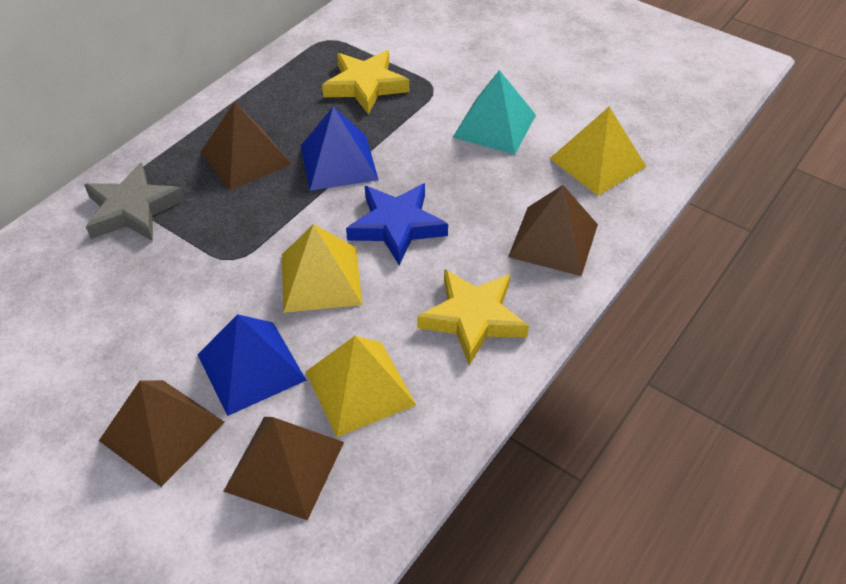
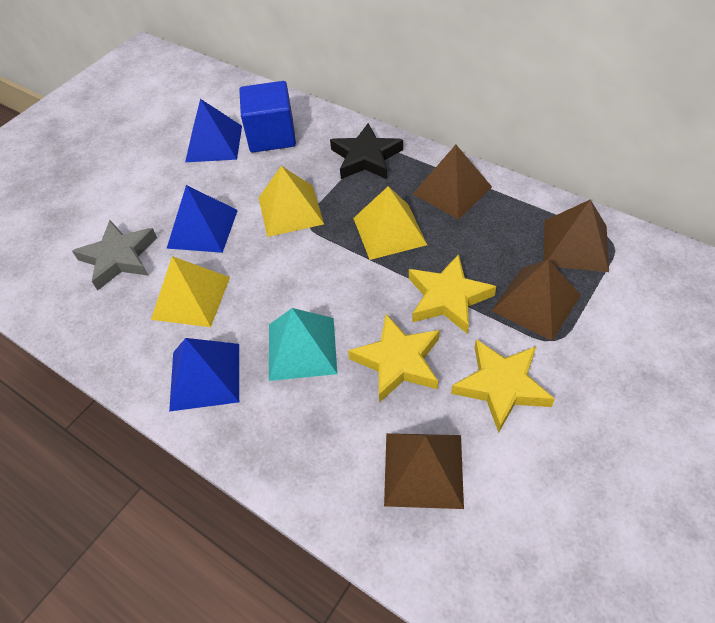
black star: none = 0 -> [330,123,403,179] = 1
blue cube: none = 0 -> [239,81,296,152] = 1
blue pyramid: [197,314,307,416] [301,106,379,191] = 2 -> [167,185,238,253] [169,338,239,412] [185,99,242,162] = 3
blue star: [346,183,448,265] = 1 -> none = 0
yellow star: [322,50,409,114] [417,269,529,365] = 2 -> [348,314,440,403] [409,254,496,334] [451,339,555,433] = 3

